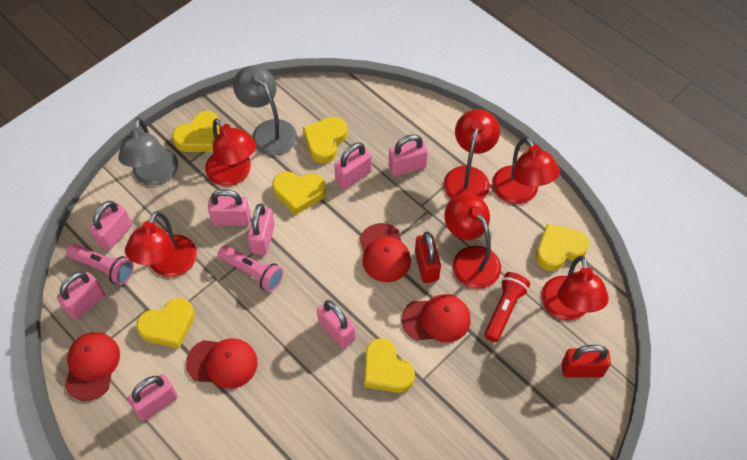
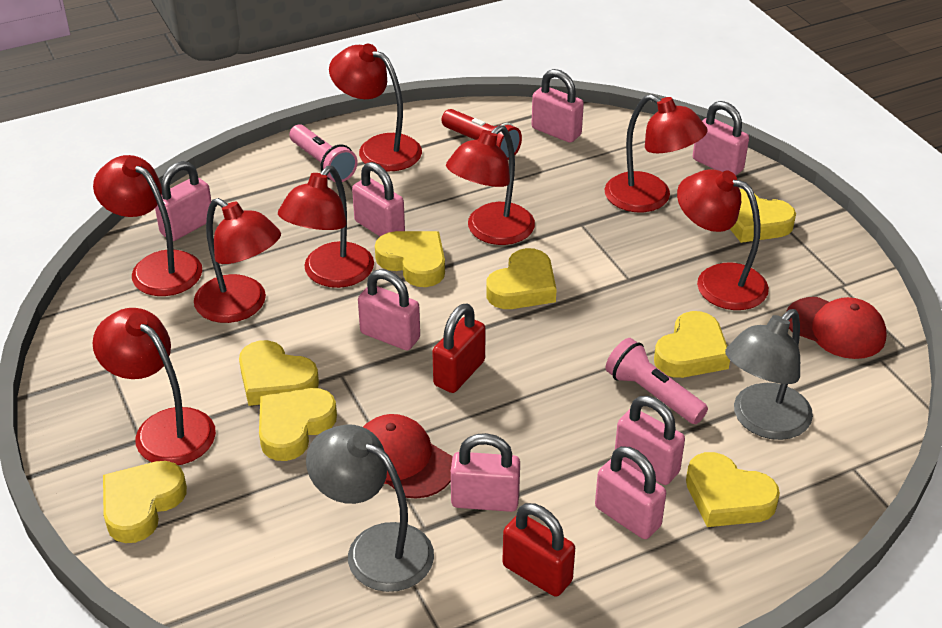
red cap: [65,332,120,401] [186,338,258,389] [359,223,411,282] [402,294,471,342] = 4 -> [363,414,453,499] [786,297,887,359] = 2
red lamp: [125,212,197,277] [205,118,256,186] [443,109,500,200] [444,193,501,289] [492,137,560,204] [541,256,609,320] = 6 -> [92,308,216,465] [93,155,202,296] [194,198,281,323] [278,166,374,288] [329,44,422,171] [446,125,535,245] [605,94,707,212] [677,169,769,310] = 8
yellow heart: [136,298,195,348] [172,111,220,152] [272,171,326,215] [303,117,347,163] [364,338,415,393] [536,224,589,271] = 6 -> [103,461,187,543] [239,340,319,406] [259,388,337,461] [375,231,445,287] [486,248,557,309] [654,311,730,378] [686,452,780,527] [730,189,796,243] = 8

